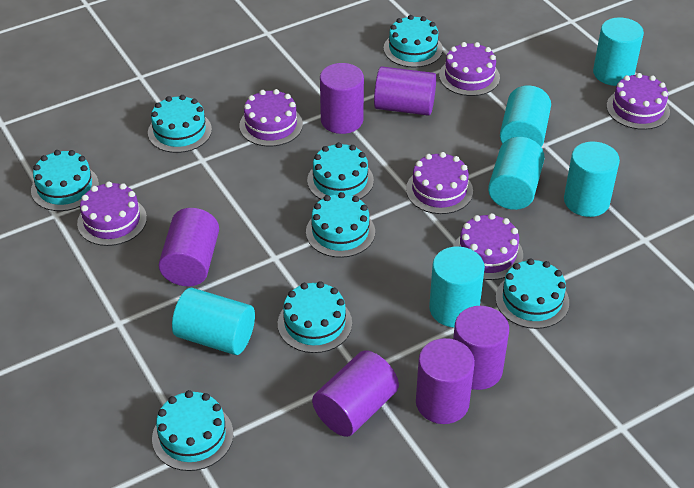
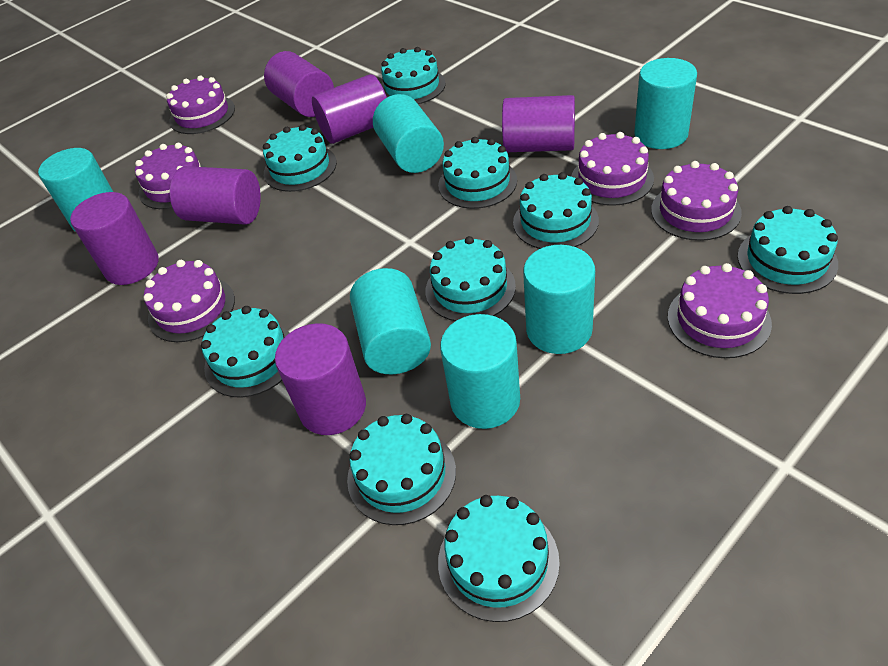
turquoise cake: [31,150,99,211] [148,95,212,153] [152,390,233,471] [278,281,352,353] [306,192,375,258] [307,142,374,200] [384,15,443,68] [496,258,569,329] = 8 -> [201,306,290,398] [263,125,337,192] [347,414,456,525] [381,47,446,104] [425,236,516,321] [438,137,517,209] [438,495,560,622] [513,172,599,249] [737,206,838,294] = 9

